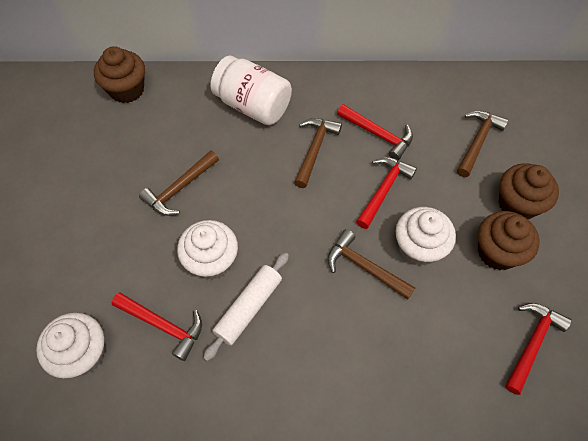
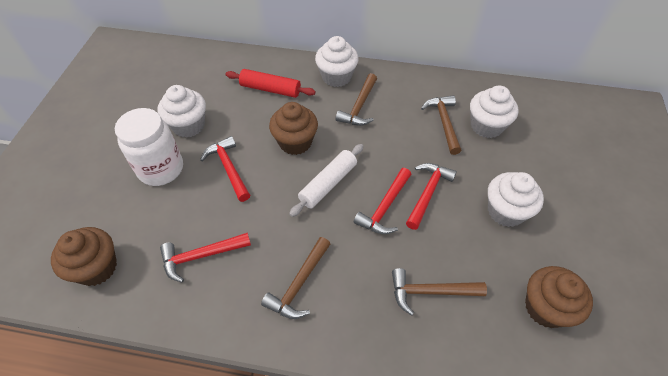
red rolling pin: none = 0 -> [225,69,315,98] = 1
white cupcake: [36,313,105,378] [177,220,238,280] [396,207,456,266] = 3 -> [157,85,206,138] [315,36,359,87] [470,86,519,138] [488,172,544,227] = 4

